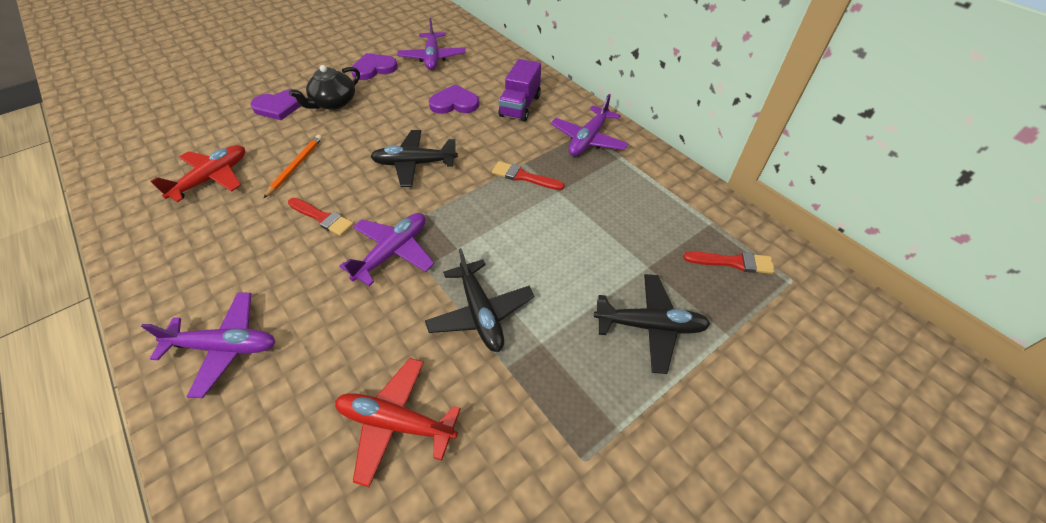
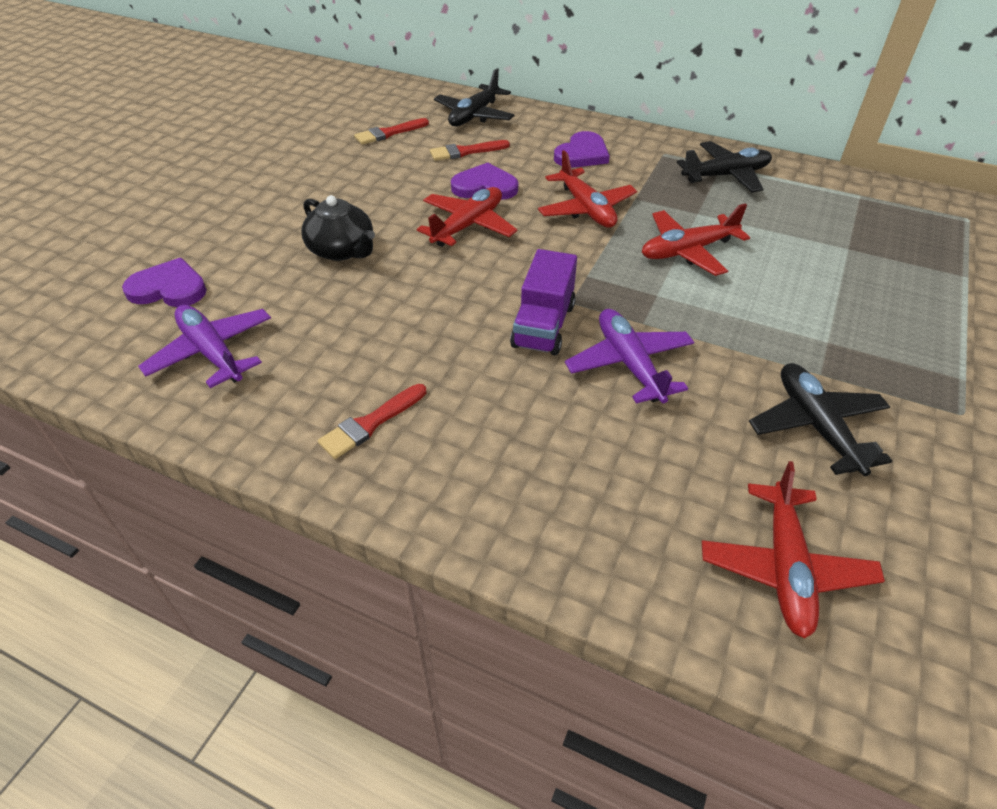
orange pencil: [264,135,322,198] = 1 -> none = 0
purple plane: [141,292,275,398] [339,213,434,286] [397,18,466,70] [551,94,629,156] = 4 -> [138,305,271,388] [565,309,694,404] = 2
red plane: [150,145,245,202] [335,358,461,487] = 2 -> [417,187,517,247] [538,150,637,228] [642,203,750,276] [702,461,885,639] = 4

